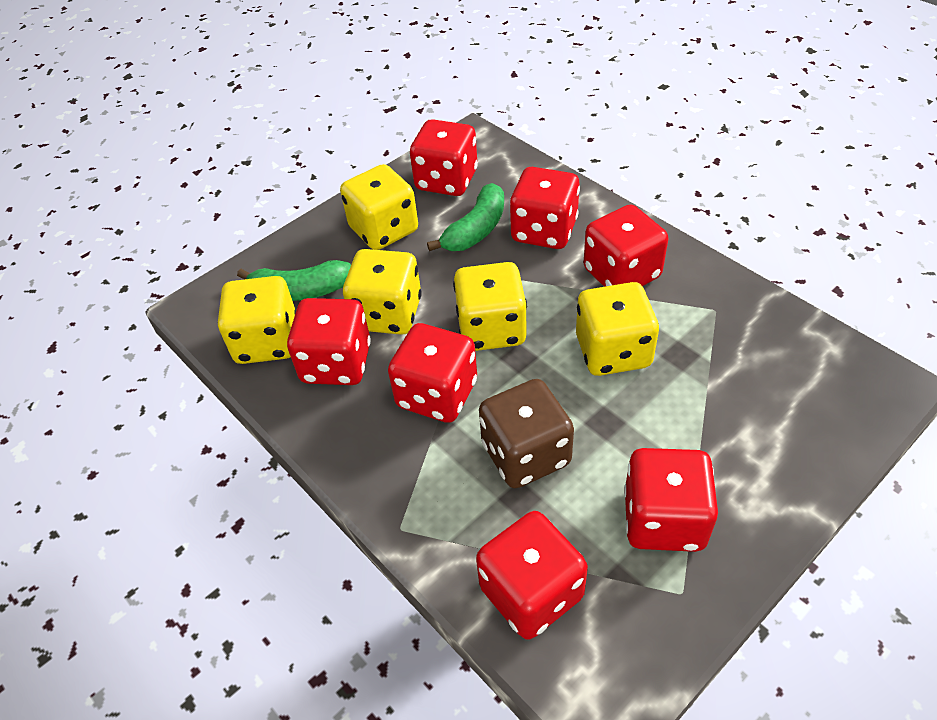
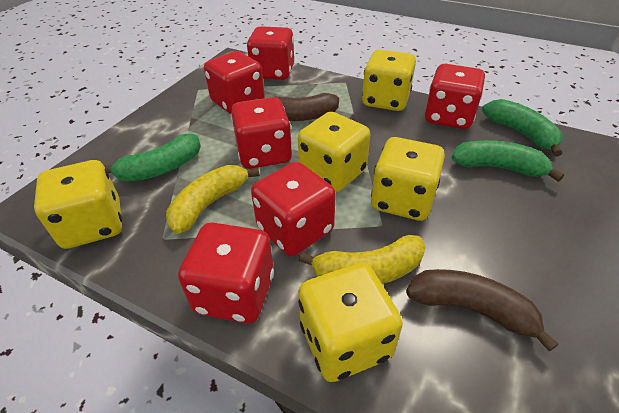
brown banana: none = 0 -> [254,93,339,121] [406,269,558,352] = 2
brown dice: [479,379,574,488] = 1 -> none = 0
green banana: [237,260,351,301] [427,183,504,251] = 2 -> [104,134,201,182] [452,140,564,182] [482,99,563,156] = 3
red dice: [287,298,371,385] [388,323,477,423] [410,119,478,196] [476,511,588,640] [510,167,580,249] [583,204,668,287] [624,448,718,552] = 7 -> [178,222,274,324] [204,51,265,114] [231,97,292,169] [247,26,294,80] [251,162,336,256] [425,64,485,129] = 6
yellow banana: none = 0 -> [166,165,260,234] [298,235,426,284] = 2

